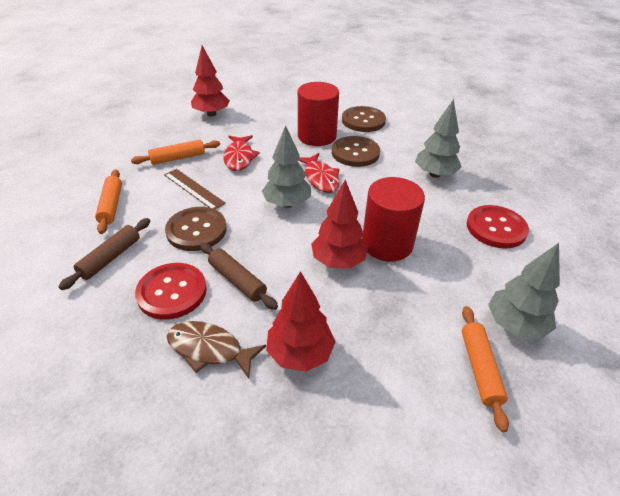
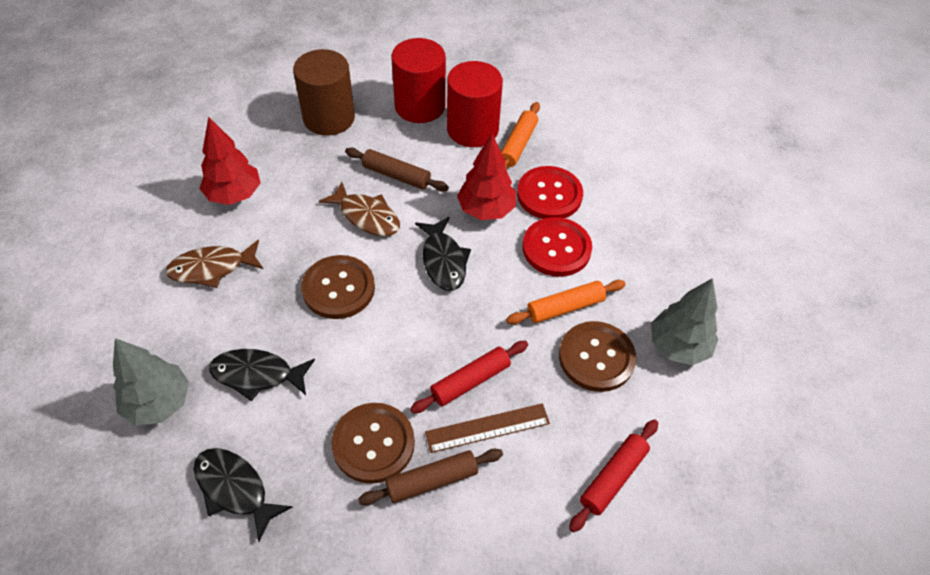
black fish: none = 0 -> [194,448,292,542] [209,349,315,401] [415,217,471,291] = 3
brown cylinder: none = 0 -> [293,49,355,136] = 1
brown fish: [167,321,266,379] = 1 -> [166,240,263,288] [319,181,400,236] = 2
grey tree: [262,125,311,208] [415,99,462,178] [488,243,560,339] = 3 -> [113,338,189,426] [651,278,718,366] = 2
orange rolling pin: [95,169,122,234] [131,140,220,165] [462,306,509,432] = 3 -> [501,102,540,171] [506,280,626,325] = 2
red fish: [224,135,260,171] [299,153,340,193] = 2 -> none = 0
red rolling pin: none = 0 -> [410,341,528,413] [569,419,658,533] = 2
red tree: [191,46,230,117] [266,271,336,372] [311,180,368,269] = 3 -> [200,116,260,205] [457,134,516,220] = 2

